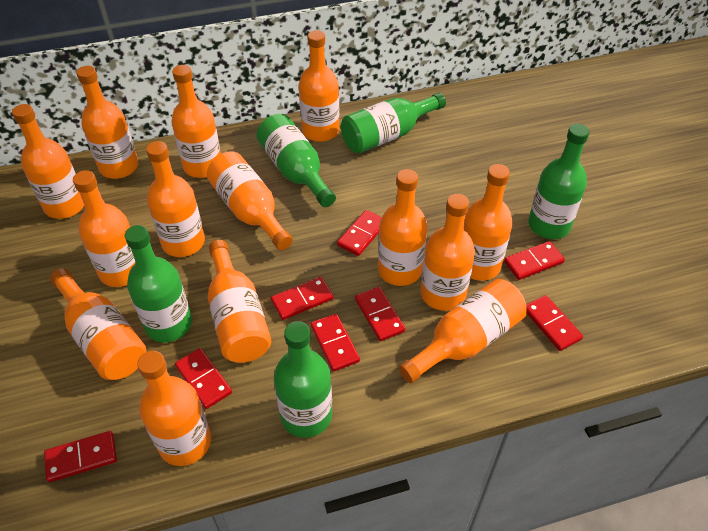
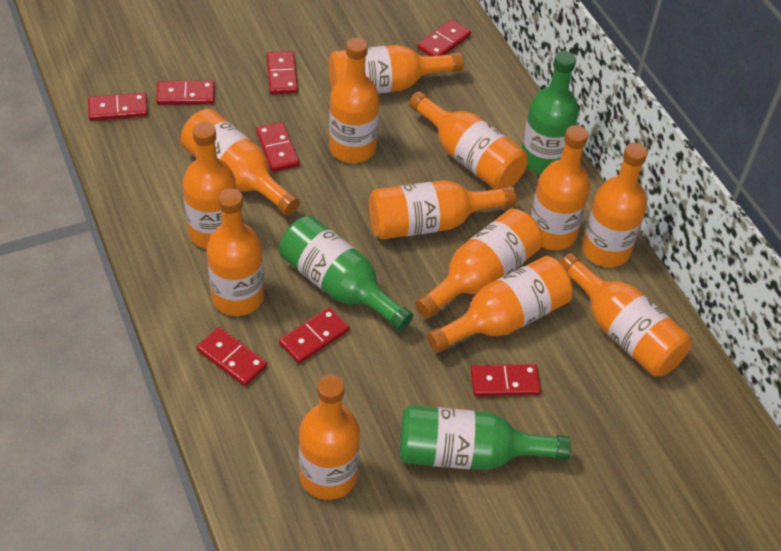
green bottle: [125,225,192,342] [257,114,336,207] [274,321,332,438] [341,93,446,154] [528,124,590,239] = 5 -> [280,216,413,331] [400,405,571,470] [522,51,579,174] = 3
orange bottle: [12,104,84,219] [50,268,146,380] [73,170,135,287] [76,66,139,179] [137,351,211,466] [146,141,205,257] [171,65,221,178] [206,151,293,250] [208,240,272,363] [299,30,340,142] [378,169,428,286] [399,279,527,383] [420,194,475,311] [464,164,513,281] = 14 -> [181,109,300,215] [183,122,237,249] [207,189,264,316] [299,375,360,500] [329,38,379,163] [329,45,463,94] [369,180,516,240] [409,91,528,189] [415,208,543,319] [427,256,573,353] [531,125,590,250] [560,253,691,377] [582,143,648,267] = 13

